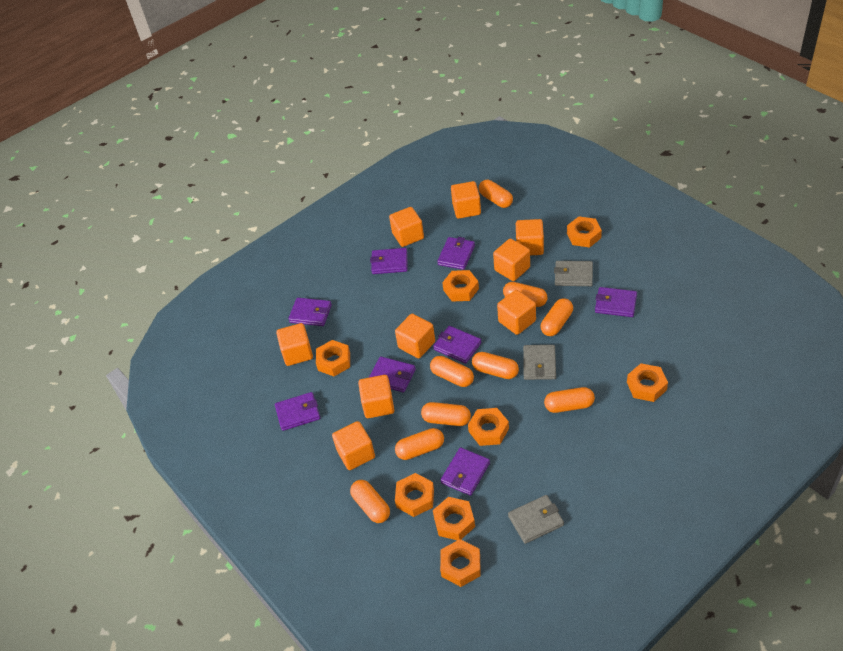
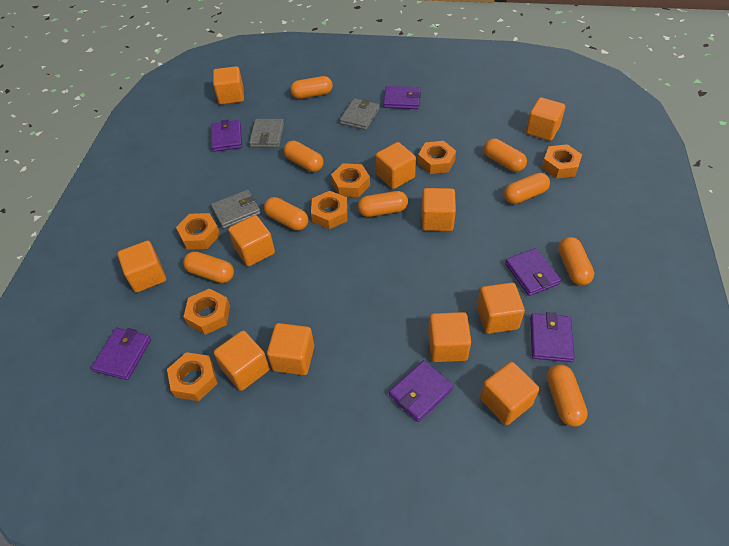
orange cube: [276,323,313,366] [332,421,375,470] [358,375,394,418] [389,207,424,247] [395,314,435,358] [451,181,481,219] [493,239,530,281] [497,290,536,335] [516,219,544,255] = 9 -> [117,241,166,293] [213,66,244,105] [214,331,269,391] [228,215,275,267] [267,323,314,375] [376,142,416,189] [422,188,456,231] [428,312,471,362] [477,282,525,334] [480,362,539,425] [526,97,565,141] = 11
orange nut: [316,340,350,376] [395,473,434,517] [433,497,475,540] [440,539,481,587] [442,270,479,302] [468,408,509,446] [567,216,602,248] [627,363,668,402] = 8 -> [167,352,218,401] [176,213,220,250] [184,288,230,335] [311,191,348,229] [331,163,370,197] [418,141,456,174] [542,144,582,178] = 7
purple wallet: [275,392,320,431] [288,298,332,326] [369,356,416,392] [370,248,407,274] [433,326,481,364] [437,237,475,270] [441,447,490,496] [595,287,637,317] = 8 -> [91,328,151,380] [211,119,242,152] [383,86,421,109] [389,360,454,422] [505,248,561,296] [530,312,575,362] = 6

